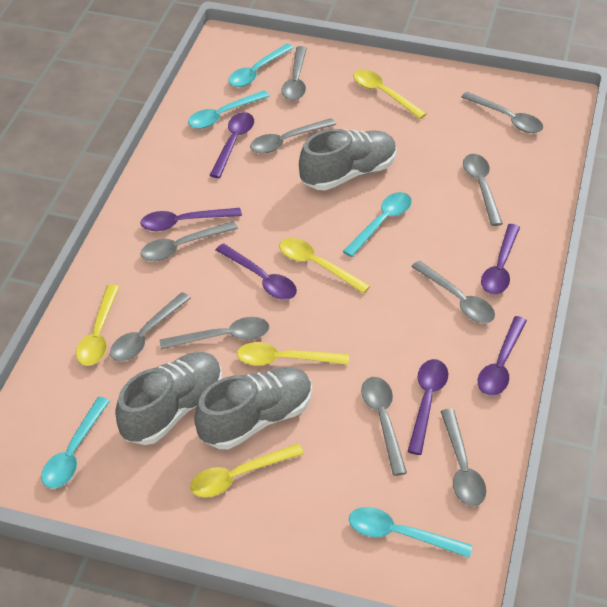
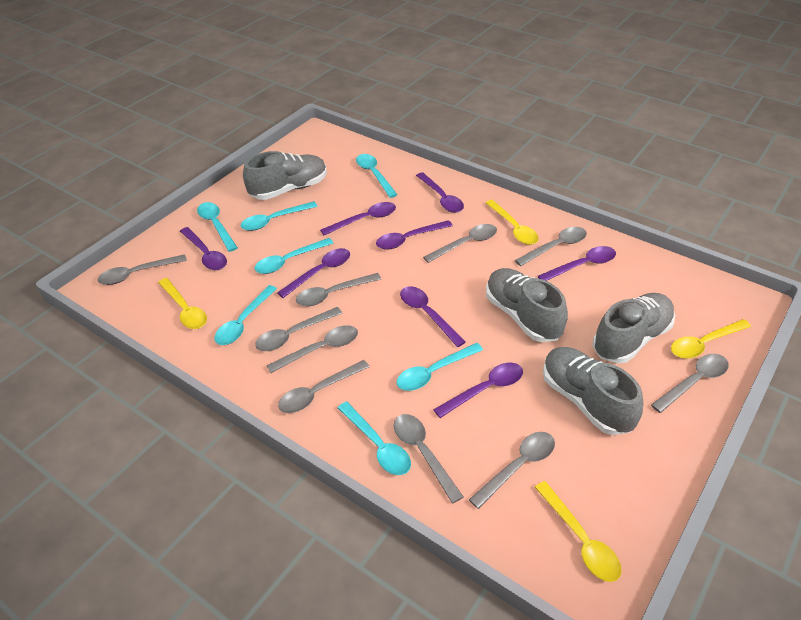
grey shoe: [115,352,222,445] [194,367,312,449] [299,129,397,190] = 3 -> [243,151,327,200] [486,268,568,342] [543,347,643,435] [593,293,675,363] = 4
purple spoon: [141,208,242,231] [209,112,254,178] [216,243,297,300] [408,359,448,455] [478,316,527,396] [481,224,520,294] = 6 -> [180,227,227,270] [277,248,350,298] [320,202,396,235] [376,220,453,250] [400,286,466,347] [416,172,464,213] [433,363,523,418] [538,246,616,281] = 8
turquoise spoon: [41,397,110,489] [188,90,270,129] [228,43,294,87] [343,192,412,257] [349,507,473,558] = 5 -> [197,202,238,252] [215,285,277,345] [240,201,318,231] [254,238,333,274] [338,402,411,475] [356,154,398,198] [397,343,483,391] = 7
yellow spoon: [76,284,119,366] [190,444,304,497] [237,342,349,366] [279,238,370,294] [353,70,426,119] = 5 -> [158,278,207,329] [486,200,539,245] [535,481,622,582] [671,319,751,359] = 4

